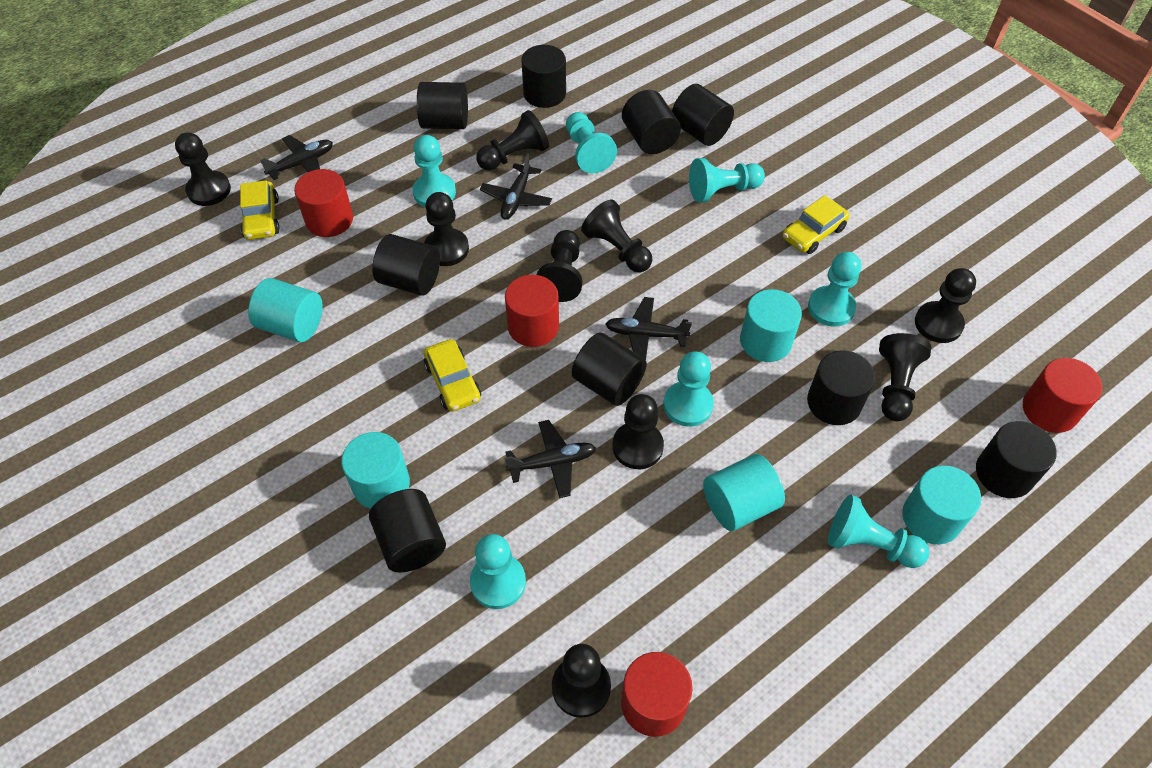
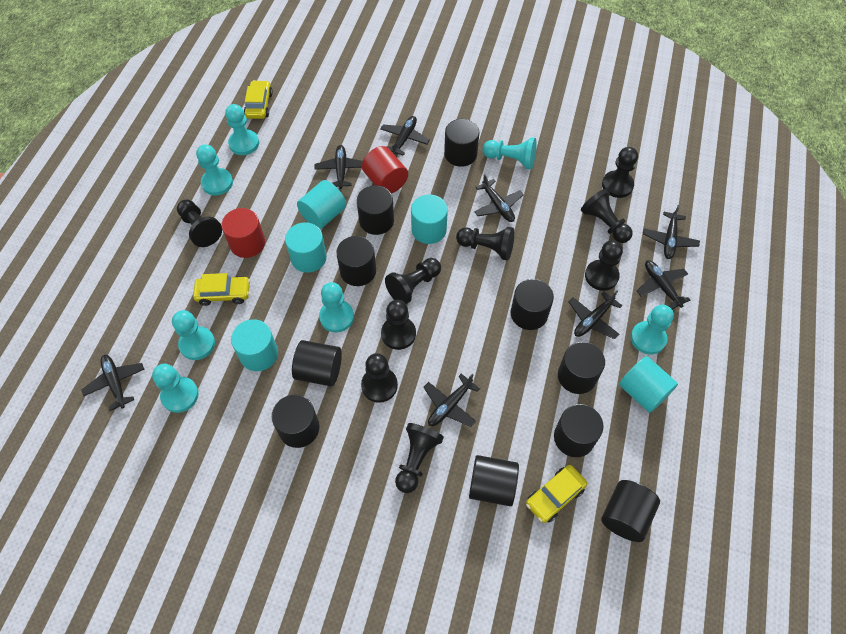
black cylinder: [369,489,446,573] [372,234,440,296] [417,82,468,129] [521,45,566,108] [572,333,647,406] [622,90,681,154] [672,84,734,146] [807,350,875,425] [976,421,1057,498] = 9 -> [272,395,319,448] [292,340,342,386] [336,236,376,286] [357,185,394,235] [444,119,479,167] [469,455,519,506] [511,279,554,330] [554,404,604,457] [558,342,605,394] [601,480,660,542] = 10
black plane: [260,135,333,180] [480,153,552,220] [504,420,596,498] [606,297,692,360] = 4 -> [82,355,145,411] [314,145,363,189] [380,116,429,156] [423,373,480,427] [474,174,524,222] [569,291,622,339] [637,260,690,309] [643,205,700,259] = 8
red cylinder: [294,169,353,237] [505,275,559,347] [621,652,693,737] [1023,358,1103,433] = 4 -> [221,208,265,258] [362,146,408,193] = 2

